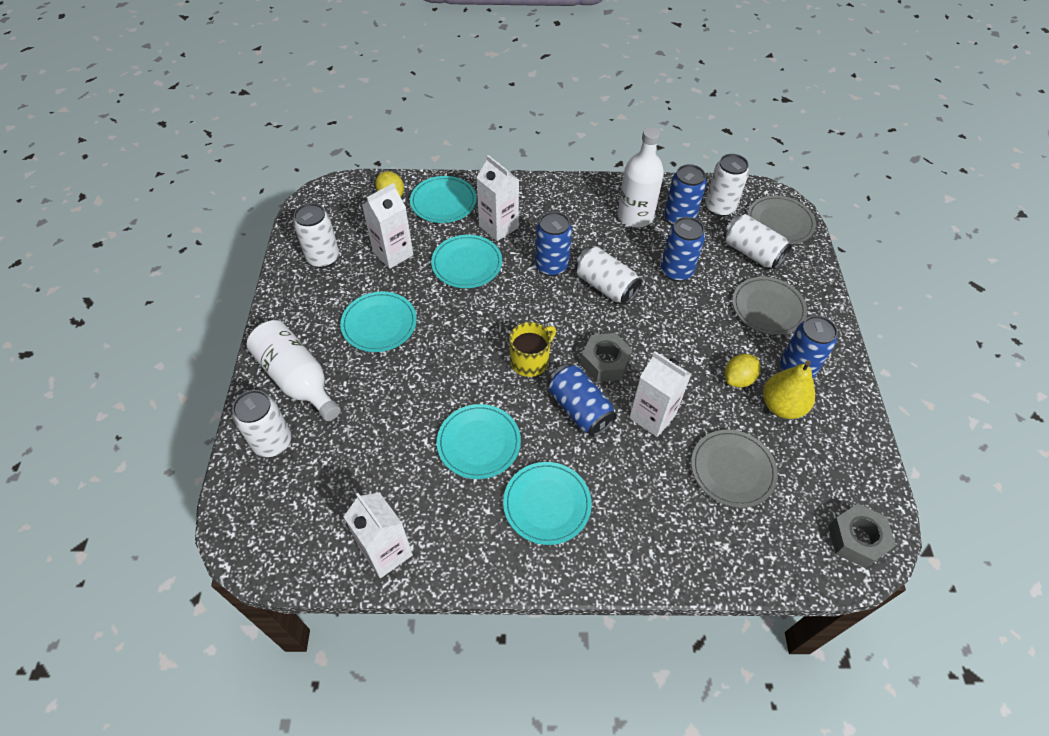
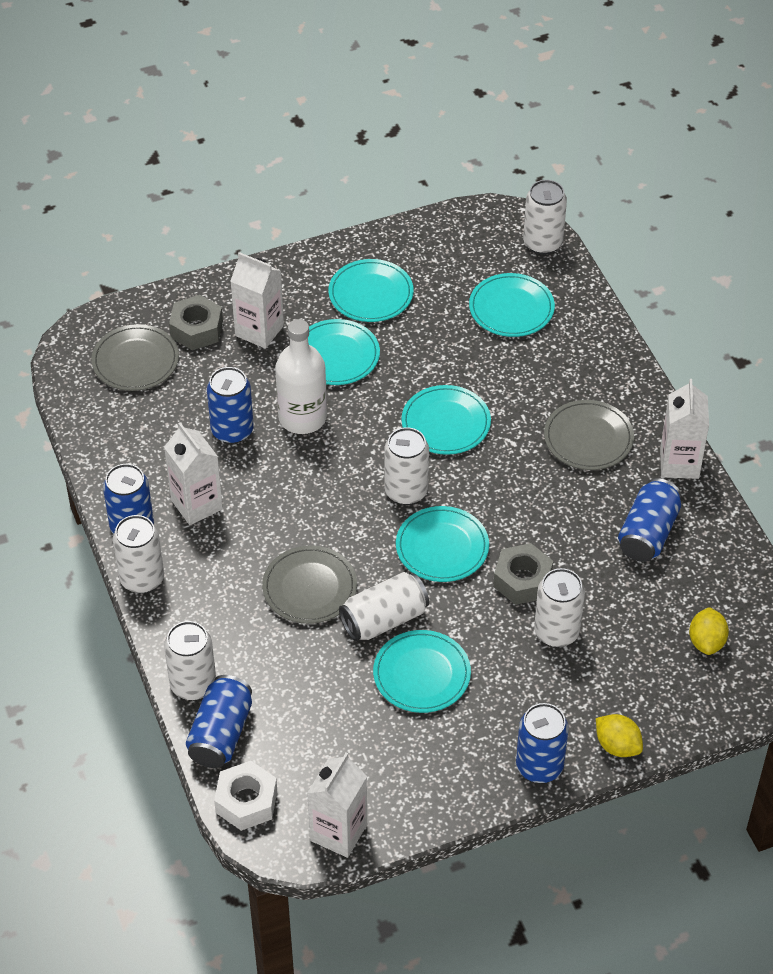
turquoise plate: [340,291,417,352] [410,176,477,223] [431,235,502,288] [437,404,521,479] [503,462,592,545] = 5 -> [308,319,380,385] [329,259,414,322] [373,630,471,713] [396,506,489,582] [402,385,491,455] [469,273,555,337] = 6
white bottle: [247,320,341,421] [618,127,664,227] = 2 -> [275,319,327,434] = 1
white can: [232,390,291,457] [293,203,339,268] [575,247,642,305] [705,154,749,217] [723,214,792,269] = 5 -> [113,515,164,593] [164,621,216,700] [339,572,429,641] [384,427,429,505] [523,180,567,255] [534,568,585,647] = 6
white nut: none = 0 -> [214,761,277,831] = 1
yellow mug: [509,322,556,377] = 1 -> none = 0
yellow pear: [763,360,815,419] = 1 -> none = 0

